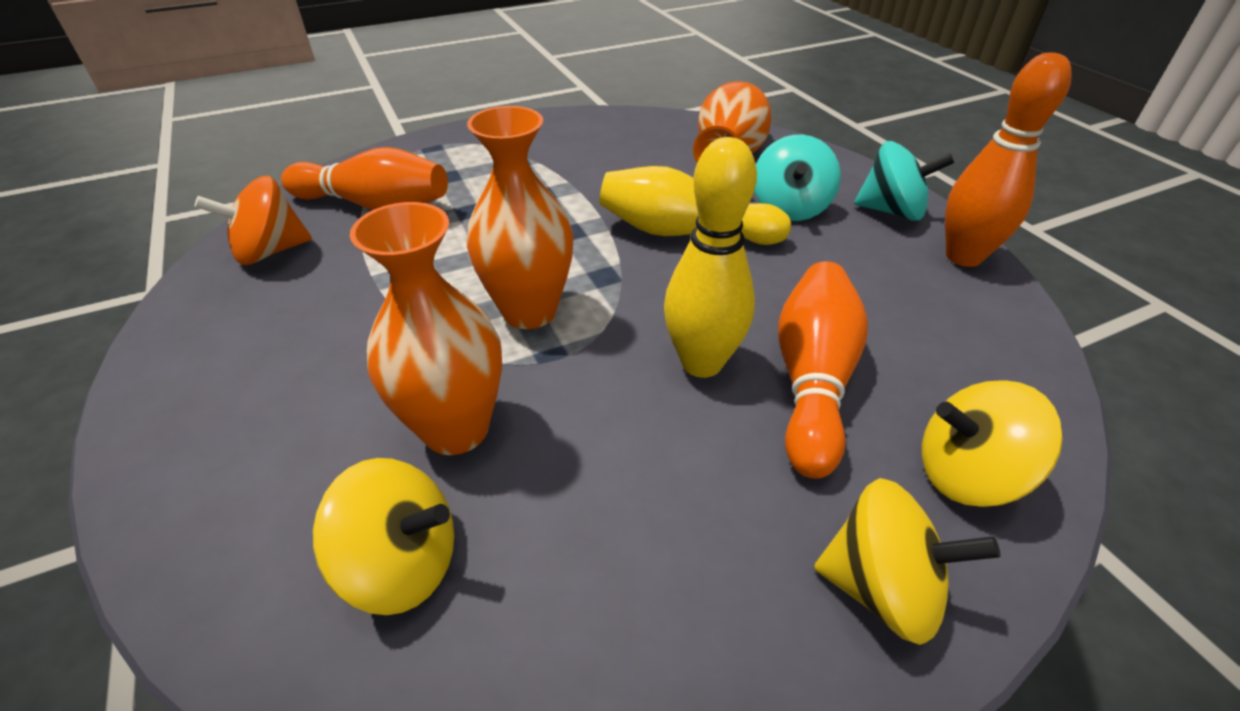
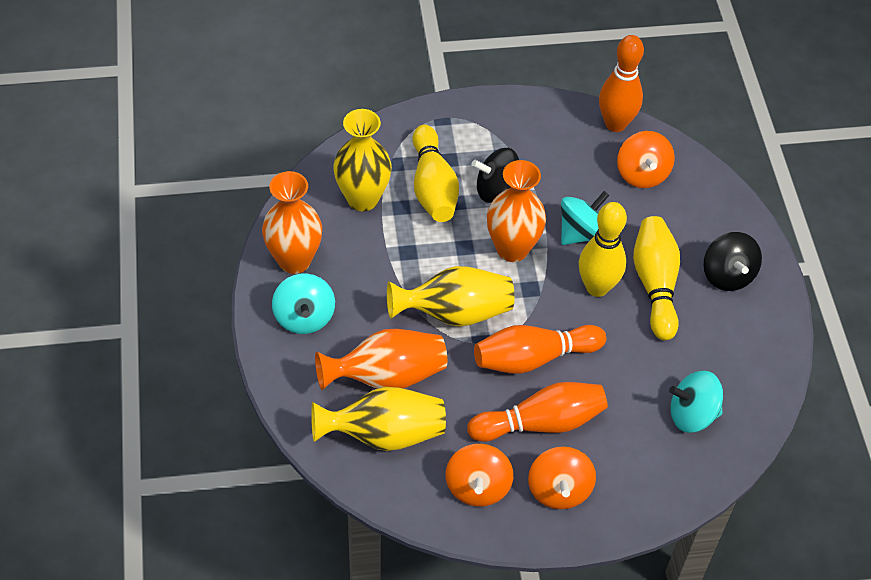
black spinning top: none = 0 -> [472,148,519,203] [704,232,762,291] = 2
orange spinning top: [195,176,312,265] = 1 -> [445,444,513,507] [528,446,596,509] [617,131,675,188] = 3
turquoise spinning top: [754,135,841,221] [854,141,954,221] = 2 -> [272,274,335,334] [561,191,609,245] [669,371,723,433] = 3
yellow bowling pin: [599,166,791,245] [664,137,757,378] = 2 -> [413,125,459,222] [579,202,627,297] [633,216,680,340] = 3
yellow spinning top: [313,458,454,615] [814,478,1000,645] [922,380,1063,507] = 3 -> none = 0
yellow vase: none = 0 -> [311,387,446,451] [333,109,392,211] [387,266,515,327] = 3

